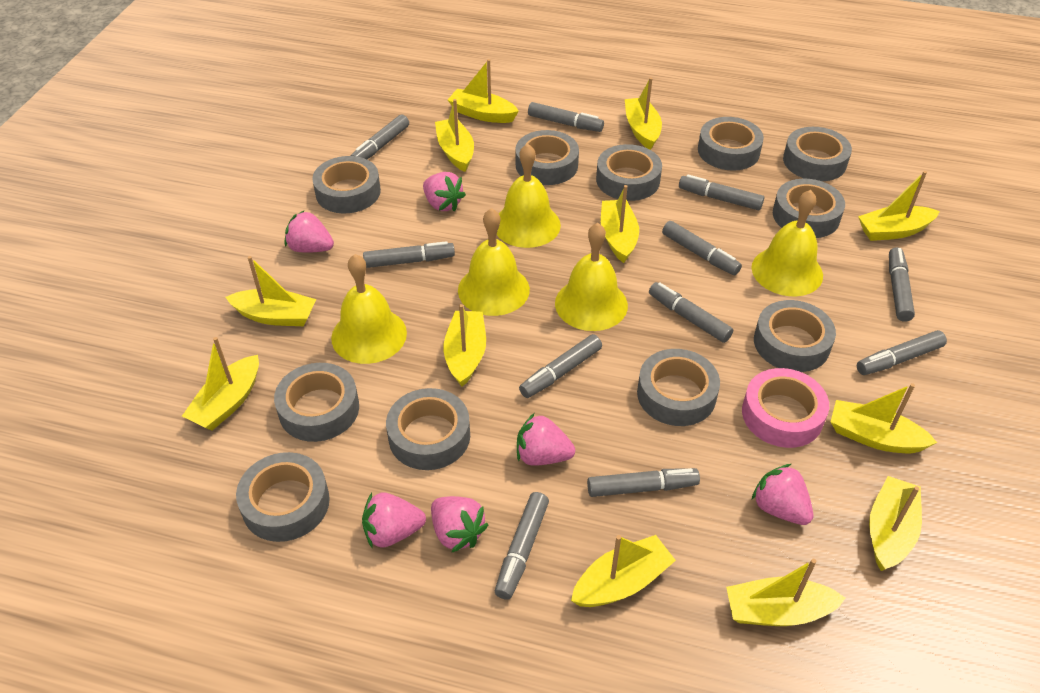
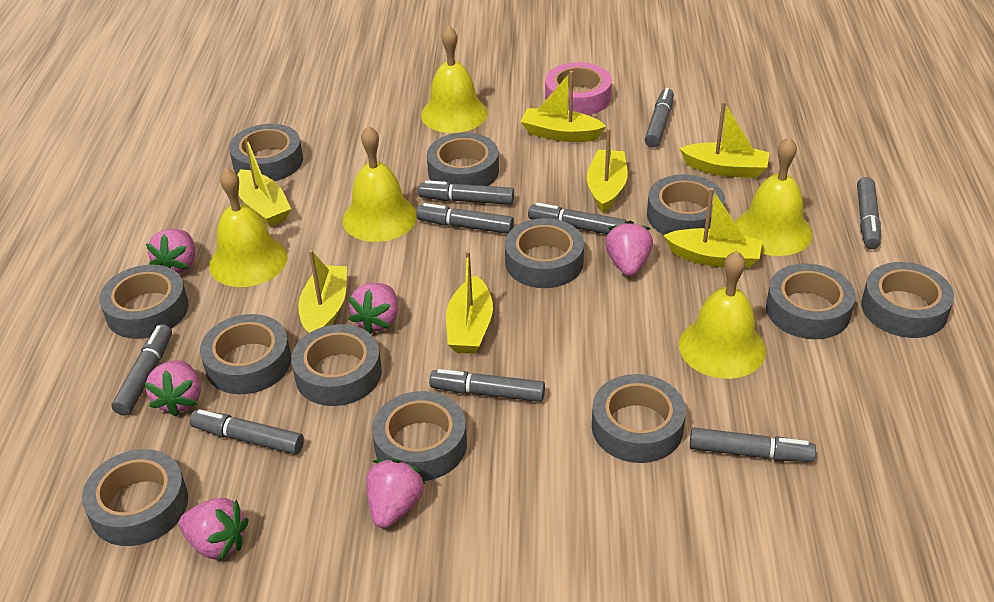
grey marker: [351,114,409,159] [363,241,455,268] [495,492,549,600] [519,334,602,398] [528,102,604,132] [587,468,700,497] [649,282,733,343] [662,221,742,275] [679,175,764,210] [857,330,947,375] [889,247,915,322] = 11 -> [111,324,172,416] [190,409,304,454] [416,203,514,234] [418,180,514,205] [429,369,545,402] [528,202,626,234] [645,88,674,147] [690,428,816,462] [857,177,881,249] = 9
grey tape: [236,452,330,542] [274,363,359,442] [312,156,381,213] [386,388,470,470] [515,130,579,185] [596,144,662,201] [637,349,720,426] [698,117,764,171] [754,300,836,372] [773,179,845,238] [783,127,852,181] = 11 -> [82,449,188,546] [99,265,188,339] [200,314,291,394] [229,124,303,181] [291,324,382,406] [372,391,467,481] [427,133,499,186] [505,218,584,288] [592,374,686,463] [647,174,725,235] [766,263,856,339] [862,262,954,338] = 12
yellow boat: [182,337,259,431] [226,256,316,326] [435,99,474,172] [443,304,486,387] [448,59,519,123] [571,535,676,607] [601,185,639,263] [625,77,662,150] [726,559,845,626] [831,383,937,453] [858,171,940,241] [869,476,922,571] = 12 -> [237,136,291,227] [298,250,347,333] [446,250,493,354] [521,71,606,142] [587,128,628,213] [663,188,762,269] [679,101,770,178] = 7

